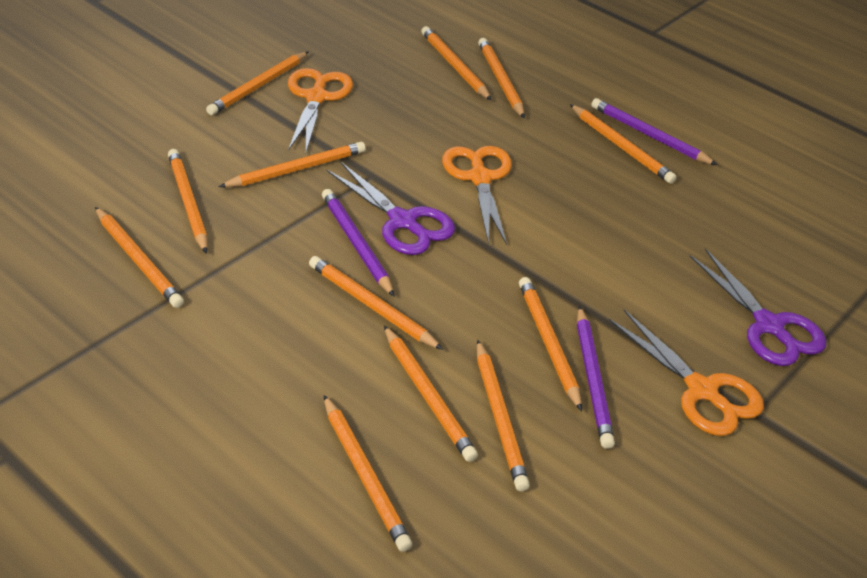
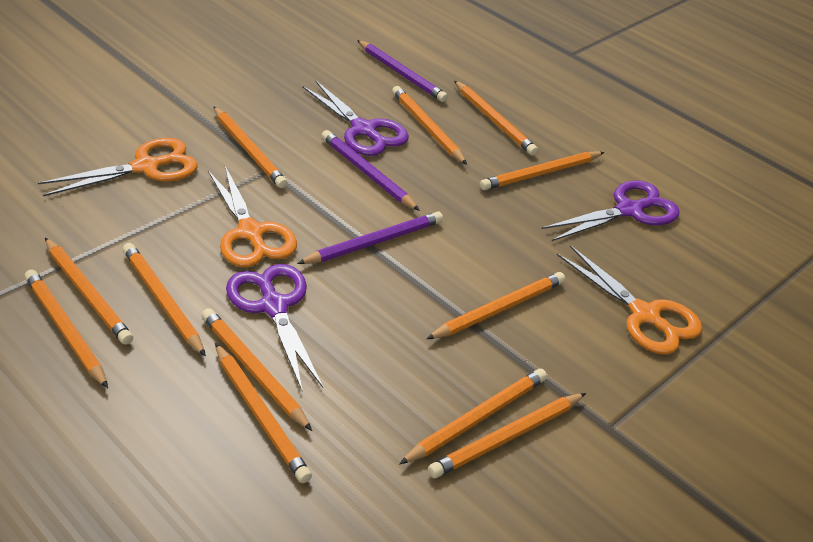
purple scissors: [327,161,455,255] [690,248,826,366] = 2 -> [226,264,323,390] [302,80,409,156] [542,180,680,241] = 3

